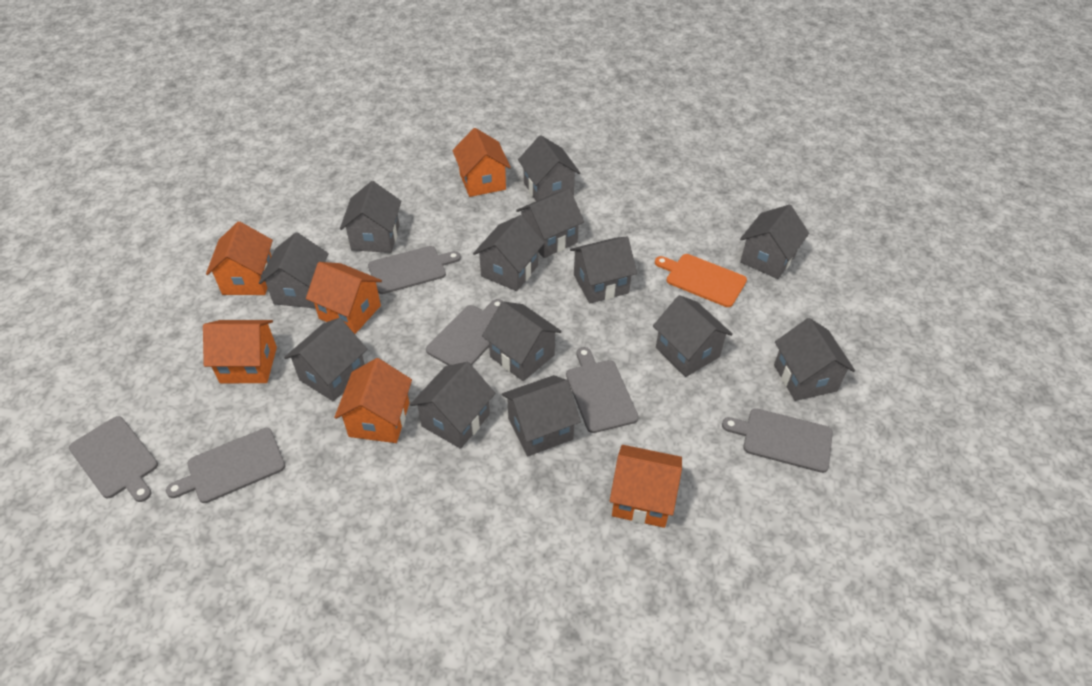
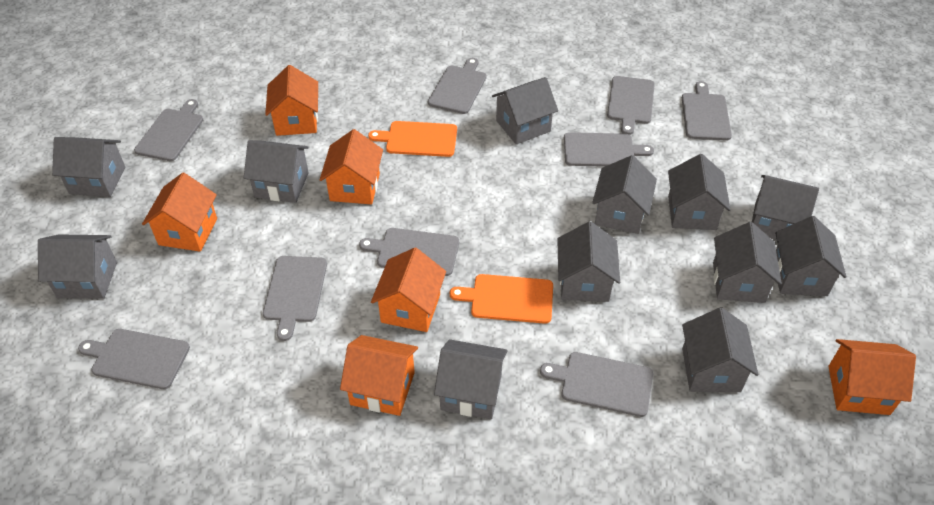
grey cutting board: [69,416,158,502] [166,428,285,503] [368,246,461,294] [426,299,503,366] [566,347,638,433] [722,408,833,473] = 6 -> [78,329,190,389] [134,99,203,161] [263,256,327,341] [359,228,459,276] [428,58,487,114] [540,352,653,417] [564,132,654,167] [607,76,655,135] [682,81,732,141] = 9
grey house: [259,232,329,308] [284,318,367,401] [340,181,401,253] [410,362,495,449] [473,215,544,291] [482,301,562,381] [502,375,581,456] [516,189,584,258] [518,135,580,201] [570,237,637,304] [653,295,733,377] [740,205,809,279] [774,318,855,401] = 13 -> [38,234,117,299] [52,137,125,197] [244,140,309,203] [434,339,508,419] [492,77,558,144] [557,221,620,302] [592,155,657,234] [668,154,731,230] [682,308,758,392] [713,222,782,303] [752,175,819,240] [775,216,847,296] = 12
orange cutting board: [655,254,747,307] = 1 -> [368,121,457,157] [450,274,553,324] = 2

